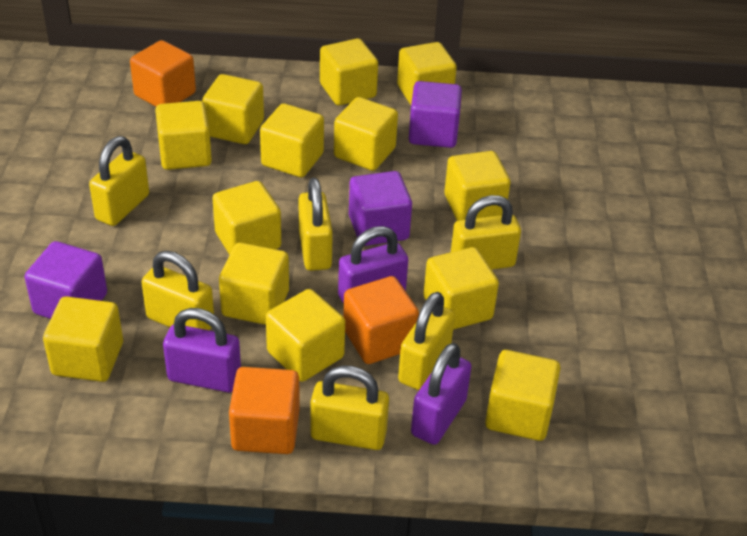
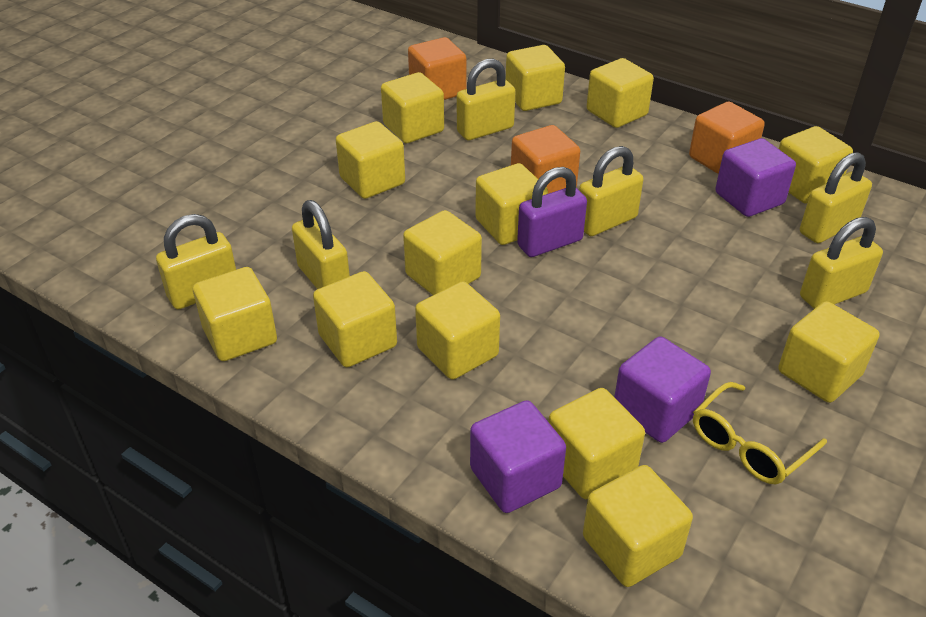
purple padlock: [163,308,241,393] [338,226,408,304] [411,343,472,445] = 3 -> [517,167,587,257] = 1
yellow glasses: none = 0 -> [693,382,827,484] = 1

